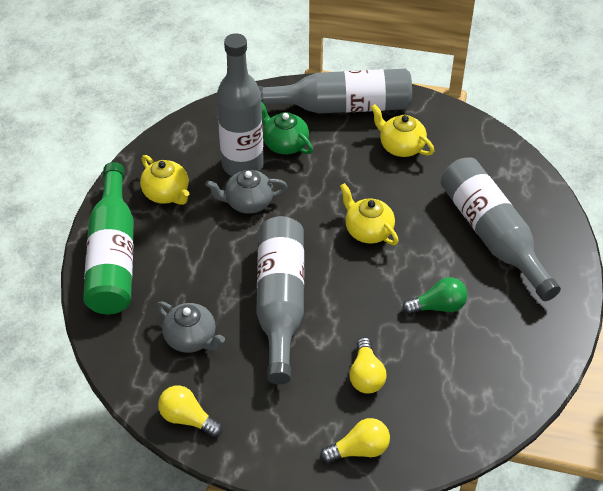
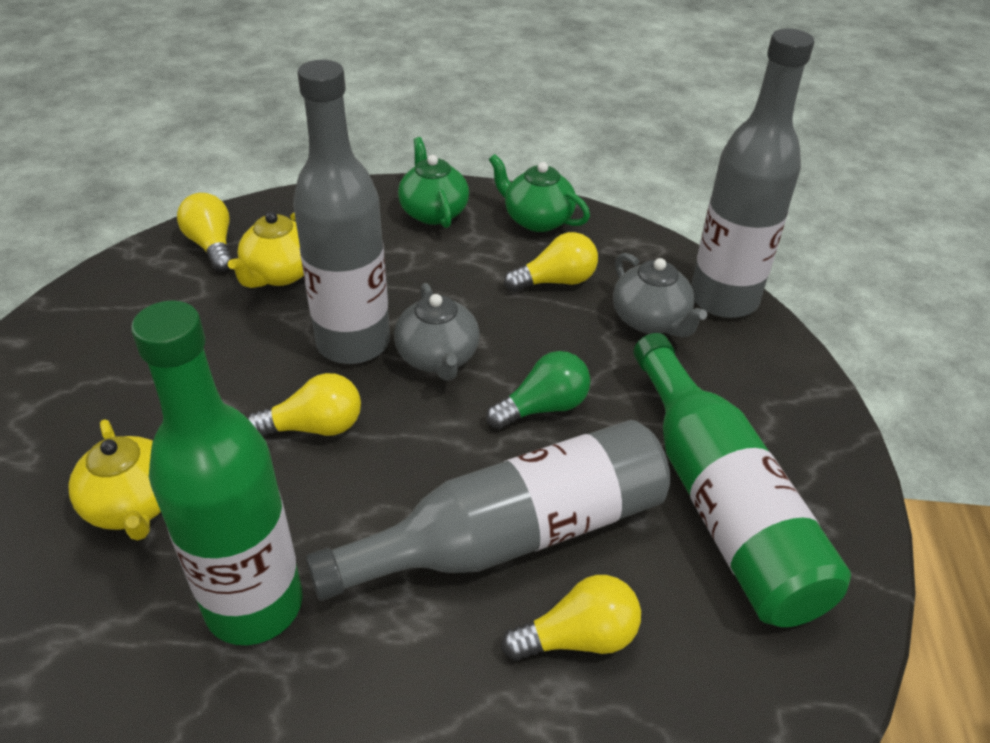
green bottle: [83,162,134,315] = 1 -> [131,300,303,645] [633,333,851,627] = 2
green teapot: [261,102,313,154] = 1 -> [398,137,469,228] [489,154,590,232] = 2
grey bottle: [216,33,264,176] [256,216,304,385] [258,69,412,113] [441,157,561,301] = 4 -> [293,60,390,364] [306,420,670,601] [691,29,814,318] = 3
yellow light bulb: [158,385,222,437] [320,418,390,463] [349,337,387,394] = 3 -> [177,193,233,272] [247,373,361,436] [501,575,641,661] [504,232,598,292] = 4
yellow teapot: [140,155,189,205] [340,183,399,245] [371,104,434,157] = 3 -> [68,419,161,540] [228,212,304,288] = 2

